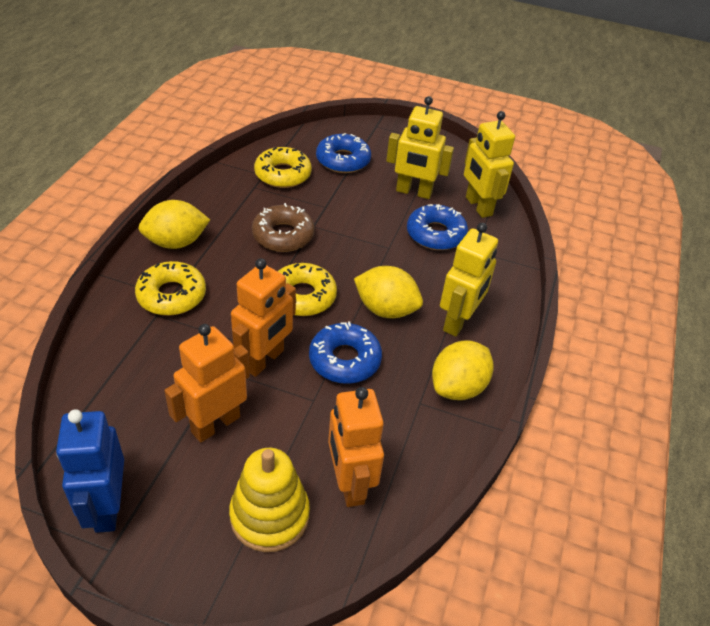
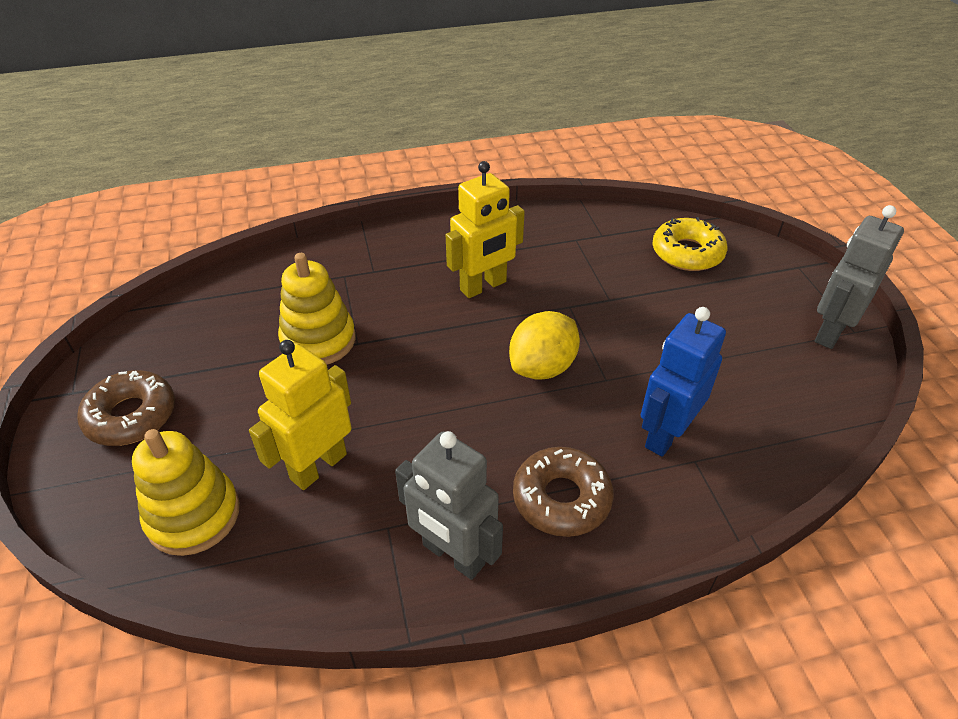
blue donut: [309,321,382,384] [316,133,371,173] [407,204,468,250] = 3 -> none = 0
brown donut: [252,203,315,252] = 1 -> [77,370,175,446] [513,447,614,537] = 2
grey robot: none = 0 -> [395,431,503,580] [815,205,904,349] = 2
orange robot: [164,324,250,443] [231,258,296,377] [328,387,384,507] = 3 -> none = 0
yellow donut: [135,261,206,316] [254,147,312,188] [278,263,337,316] = 3 -> [653,217,728,271] = 1
yellow lemon: [138,200,210,249] [354,266,423,318] [432,340,494,400] = 3 -> [509,311,580,380] = 1
yellow robot: [386,96,454,199] [440,223,498,337] [464,111,515,218] = 3 -> [249,340,351,490] [446,161,525,298] = 2
yellow stacking toy: [229,448,310,552] = 1 -> [132,429,240,556] [278,253,356,364] = 2

